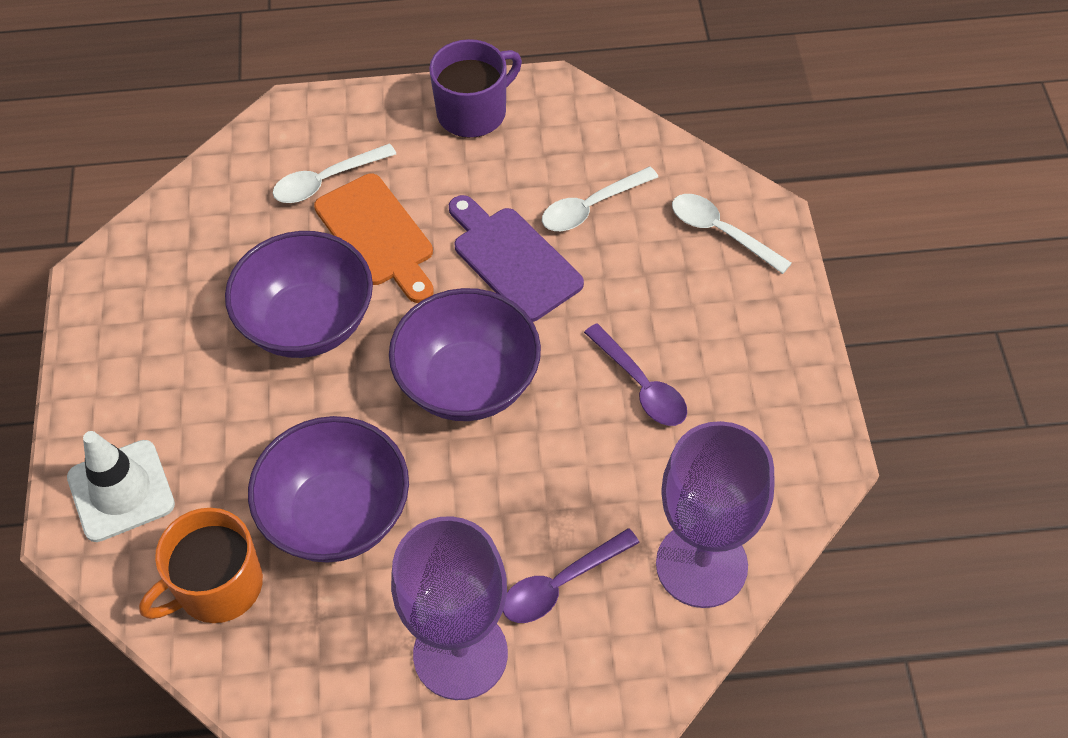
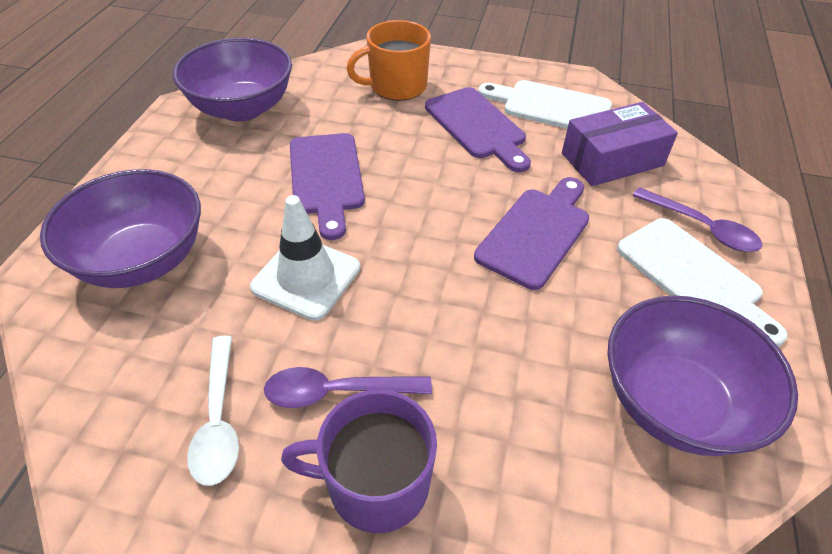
orange cutting board: [314,174,434,303] = 1 -> none = 0
purple box: none = 0 -> [562,102,678,186] = 1
purple cutting board: [449,195,584,322] = 1 -> [290,133,365,240] [425,87,531,172] [474,177,589,290] = 3
purple goblet: [391,516,508,700] [656,421,775,608] = 2 -> none = 0
white cutting board: none = 0 -> [478,80,612,129] [617,218,788,347] = 2
white spoon: [273,143,396,203] [542,167,658,231] [672,194,792,274] = 3 -> [187,336,239,486] = 1

